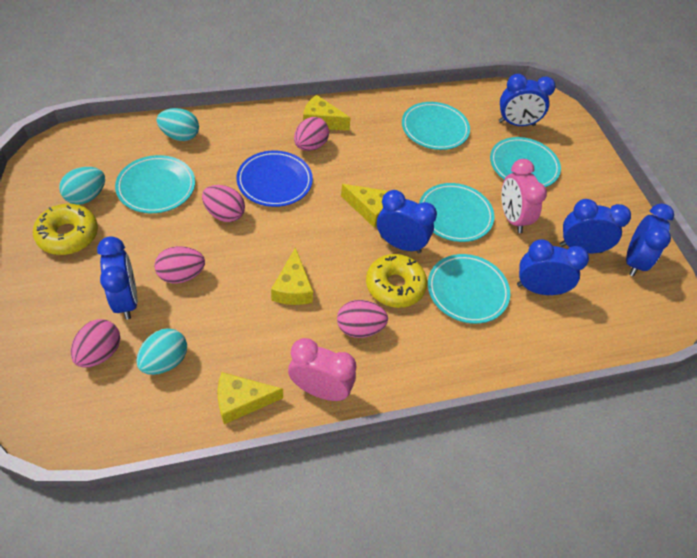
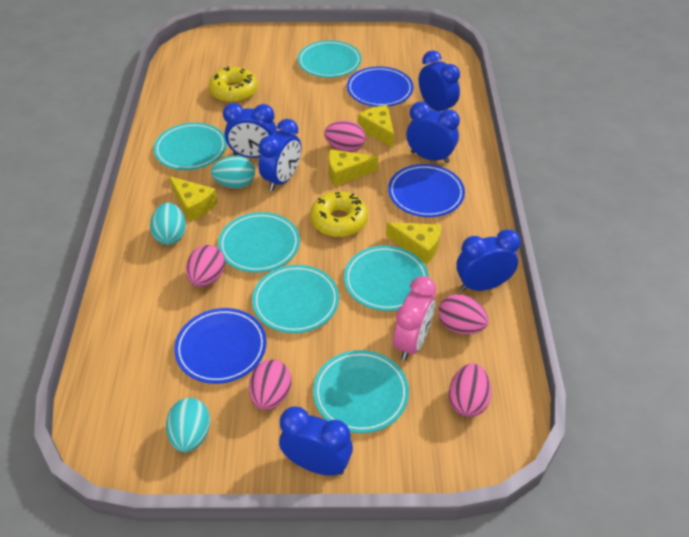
blue plate: [237,151,313,207] = 1 -> [174,308,266,384] [347,66,413,107] [388,164,465,217] = 3
pink clock: [288,338,356,401] [501,159,547,233] = 2 -> [393,276,436,361] = 1
turquoise plate: [115,155,195,213] [402,102,470,150] [419,183,495,242] [428,254,510,324] [490,137,561,187] = 5 -> [154,122,227,170] [218,212,300,273] [252,265,339,333] [298,40,362,78] [313,350,409,433] [344,246,429,311] = 6

